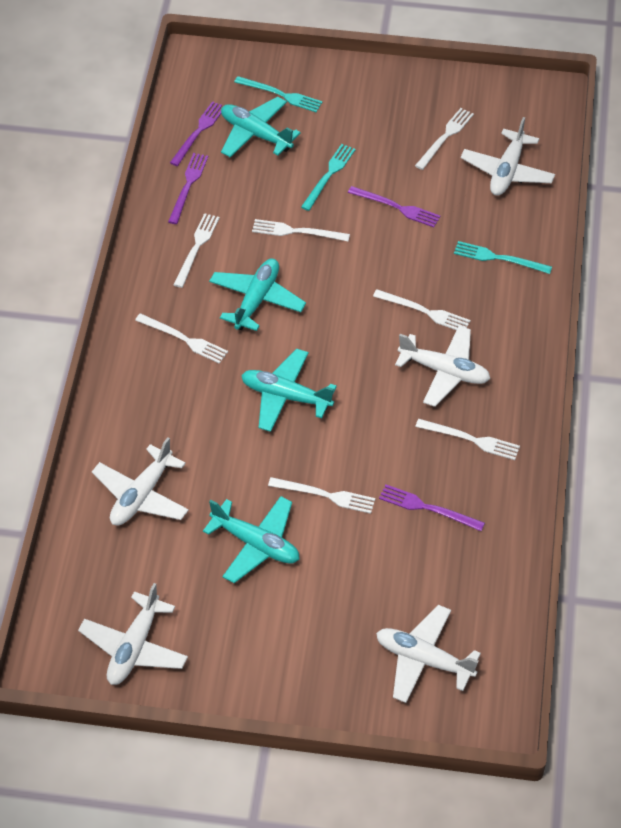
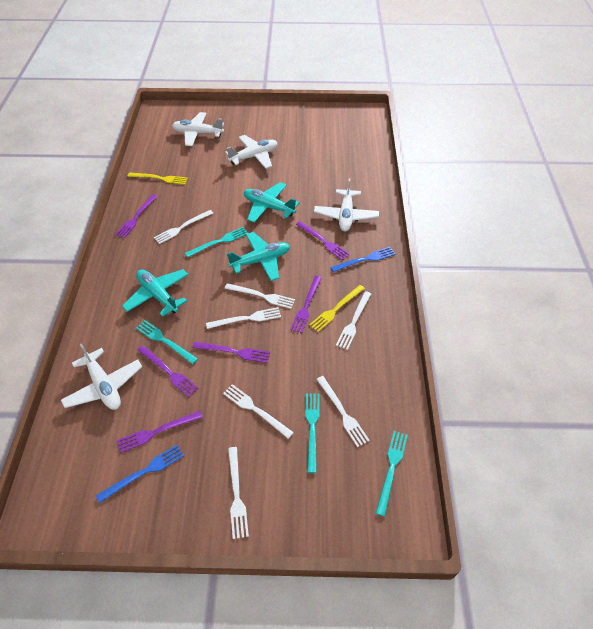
blue fork: none = 0 -> [96,445,184,503] [330,247,395,272] = 2
purple fork: [168,153,208,224] [170,101,222,166] [348,186,440,227] [379,484,485,531] = 4 -> [115,194,158,238] [117,411,203,453] [137,345,199,397] [192,342,270,363] [290,276,322,333] [296,221,350,260] = 6
turquoise fork: [234,76,323,112] [301,144,356,211] [454,241,552,274] = 3 -> [136,320,198,364] [185,227,248,258] [305,393,320,473] [376,431,408,516] = 4
turquoise plane: [203,496,300,583] [209,258,306,331] [221,97,301,158] [241,349,337,432] = 4 -> [122,269,189,317] [227,232,290,281] [244,182,300,222] = 3
white plane: [78,583,188,685] [92,437,189,526] [376,605,481,703] [395,326,490,407] [461,117,555,196] = 5 -> [61,343,142,410] [172,112,224,146] [225,135,277,169] [314,178,379,232] = 4
yellow fork: none = 0 -> [128,173,188,185] [309,285,365,332] = 2

